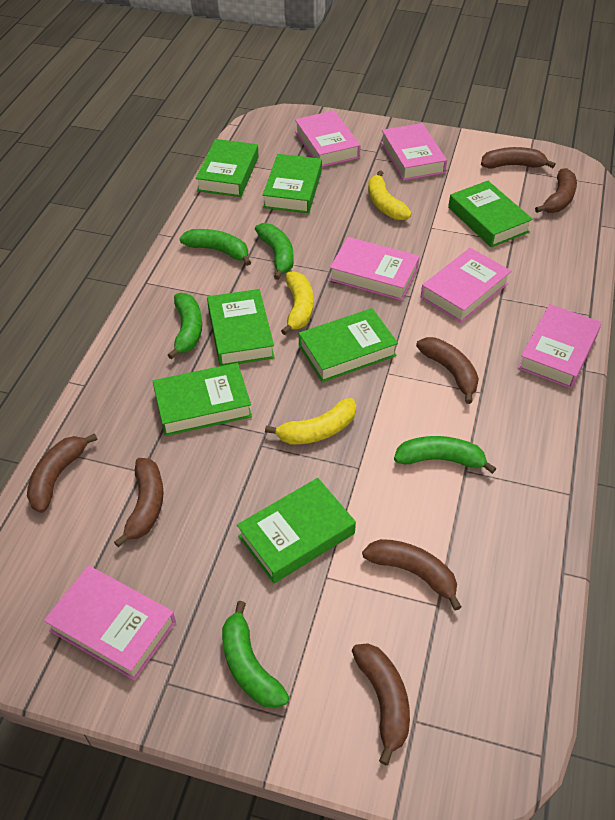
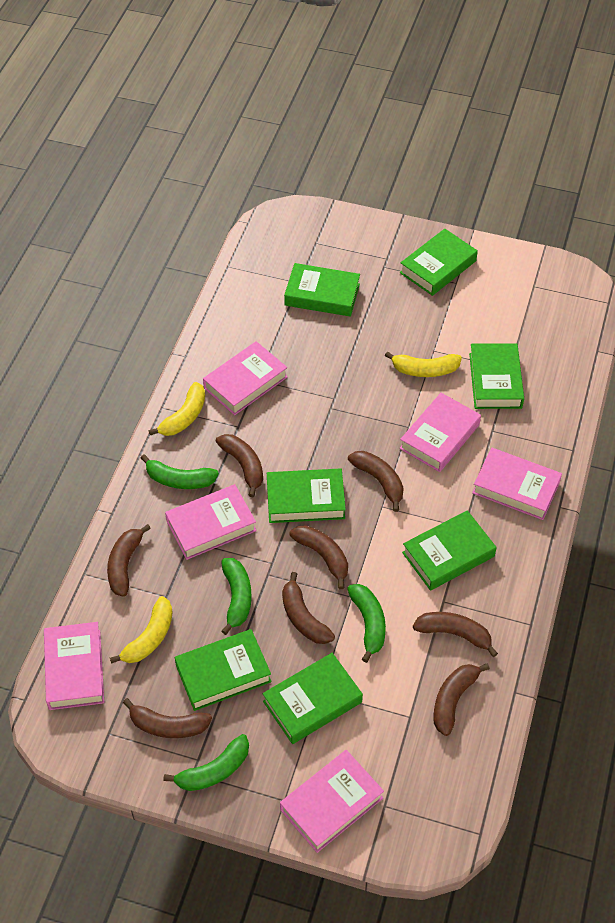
brown banana: [27,433,98,513] [114,458,163,548] [352,643,410,765] [362,539,462,611] [416,337,479,404] [481,147,555,169] [535,168,577,213] = 7 -> [107,524,151,597] [123,698,212,738] [215,434,263,497] [282,572,335,644] [289,525,348,589] [348,451,404,512] [413,612,498,657] [433,663,490,736] = 8
green banana: [168,293,202,359] [180,229,251,266] [222,601,289,708] [255,223,294,280] [394,436,496,474] = 5 -> [141,455,219,489] [163,734,249,791] [221,558,252,635] [347,584,386,663] = 4

